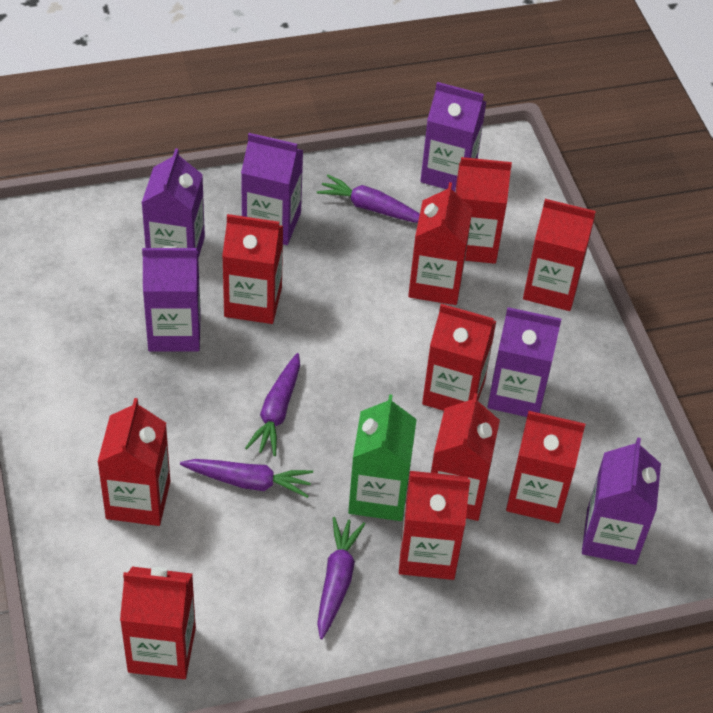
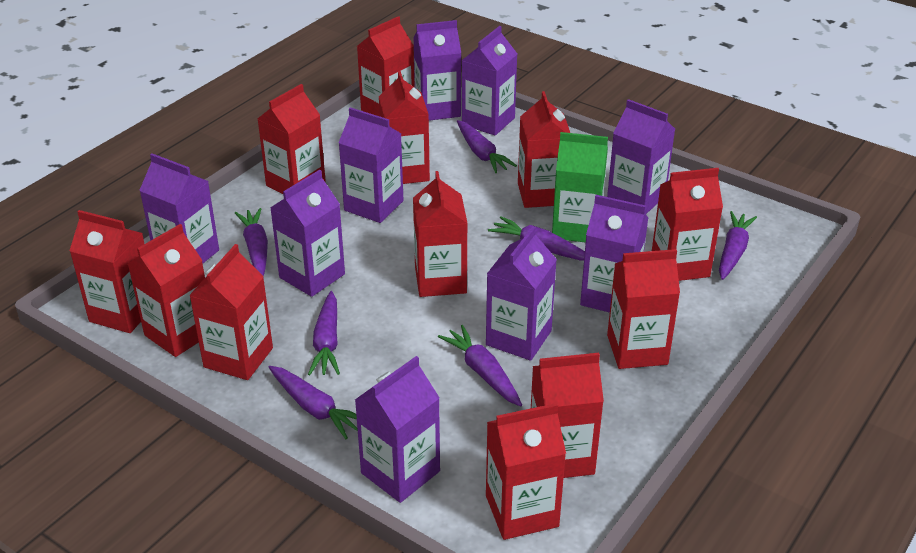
purple carrot: [180,459,313,498] [245,353,300,456] [317,175,420,223] [317,517,365,639] = 4 -> [235,208,268,276] [268,366,358,439] [308,291,340,375] [438,325,522,406] [457,120,517,173] [488,216,585,261] [719,211,757,280] = 7
purple carton: [141,148,205,258] [142,246,201,351] [241,133,303,245] [420,82,486,192] [487,307,561,417] [582,437,661,565] = 6 -> [139,153,219,263] [270,170,345,297] [338,107,404,223] [355,356,440,503] [413,20,461,121] [462,26,517,136] [486,226,557,361] [580,195,648,313] [607,99,675,214] = 9
red carton: [98,398,170,526] [120,567,196,679] [222,214,283,324] [399,471,470,580] [408,182,473,305] [422,304,497,411] [431,393,500,521] [455,157,512,264] [506,411,585,523] [523,199,596,311] = 10 -> [69,210,144,333] [128,224,205,357] [189,244,273,380] [258,84,326,194] [357,16,415,116] [379,71,430,184] [413,171,467,297] [486,403,566,540] [518,91,570,208] [531,353,604,478] [607,249,680,369] [652,168,723,281] = 12

